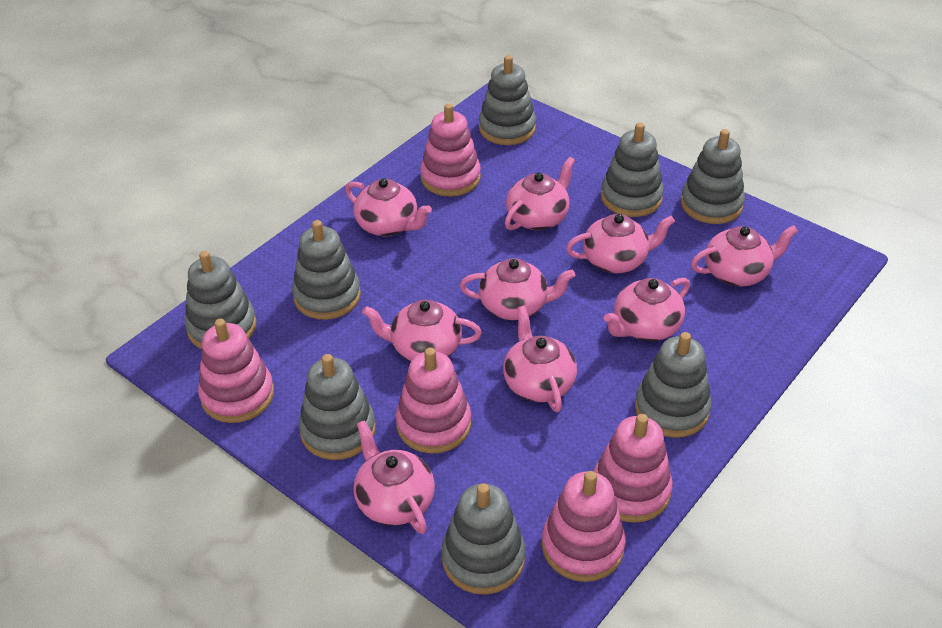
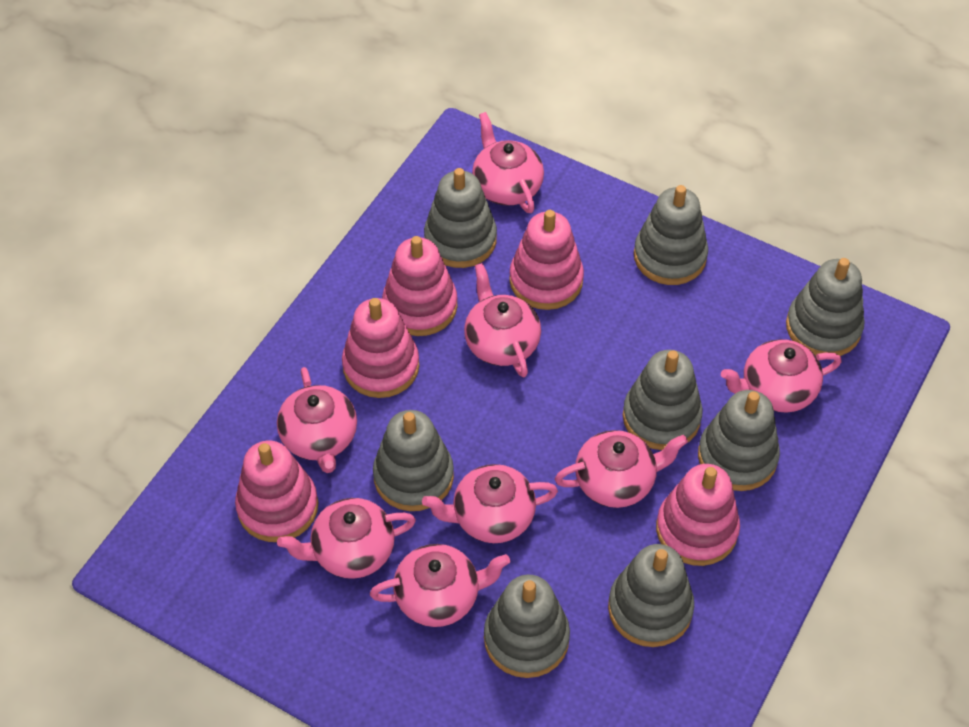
pink teapot: [345,178,432,236] [354,420,435,534] [362,300,482,361] [460,258,575,320] [503,306,577,412] [505,157,575,230] [566,214,675,273] [604,278,690,341] [691,225,798,286] = 9 -> [277,367,357,473] [277,498,416,579] [370,544,510,627] [422,464,558,543] [464,263,541,377] [472,112,544,213] [555,430,688,508] [721,339,842,413] = 8

